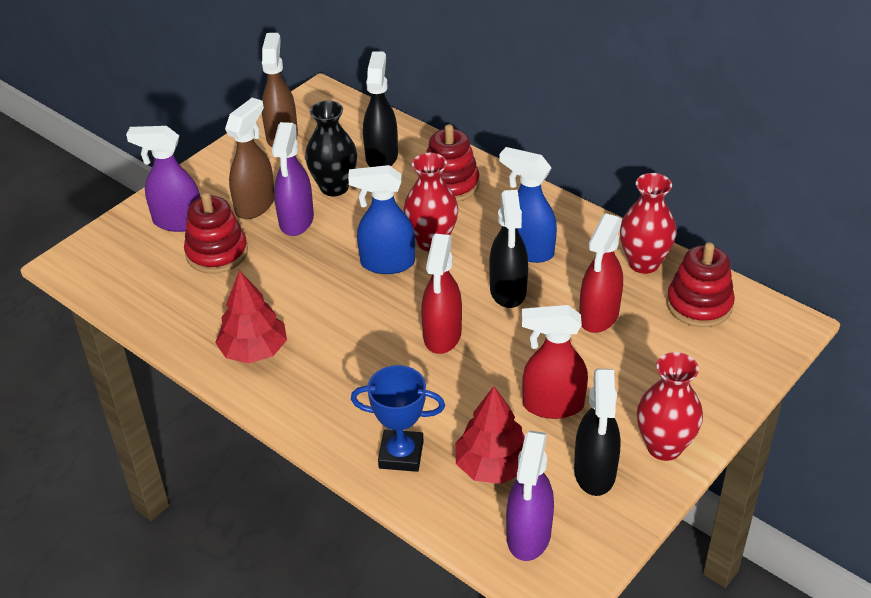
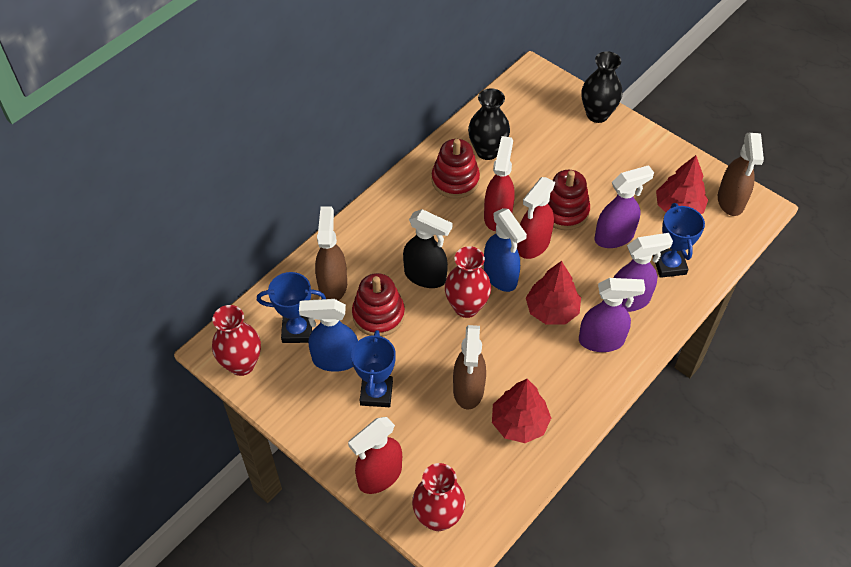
black spray bottle: [363,51,398,167] [489,190,528,308] [574,369,620,496] = 3 -> [403,209,453,288] = 1
black vase: [305,100,357,196] = 1 -> [468,88,510,160] [582,51,622,123] = 2
blue trophy: [351,365,445,472] = 1 -> [257,272,326,343] [351,330,396,407] [653,203,705,278] = 3
brown spray bottle: [225,98,275,219] [262,33,298,147] = 2 -> [315,206,347,301] [453,325,486,410] [718,133,764,216] = 3
red tree: [215,270,287,364] [455,386,525,484] = 2 -> [492,379,551,443] [526,261,581,325] [656,155,708,214] = 3

